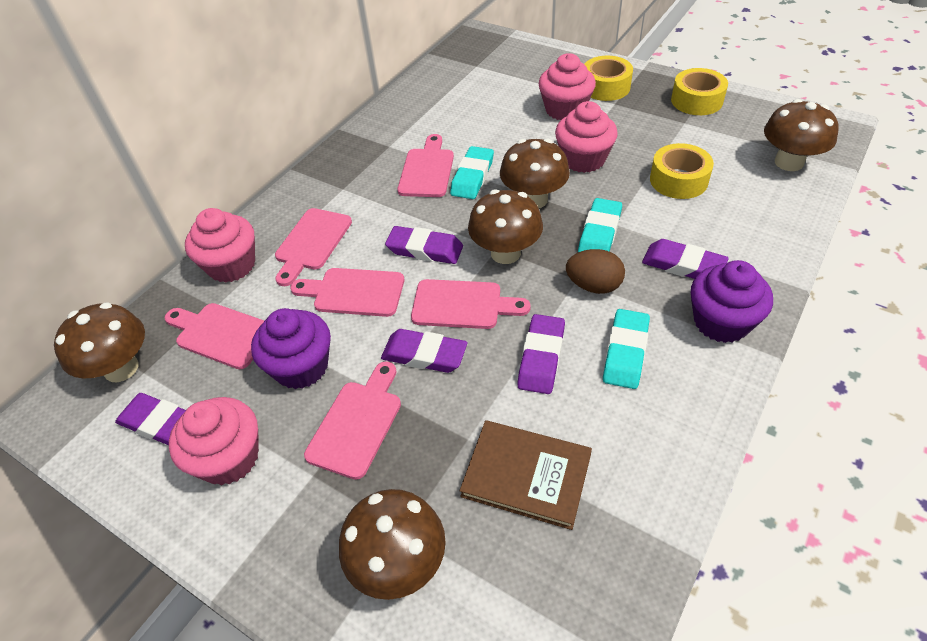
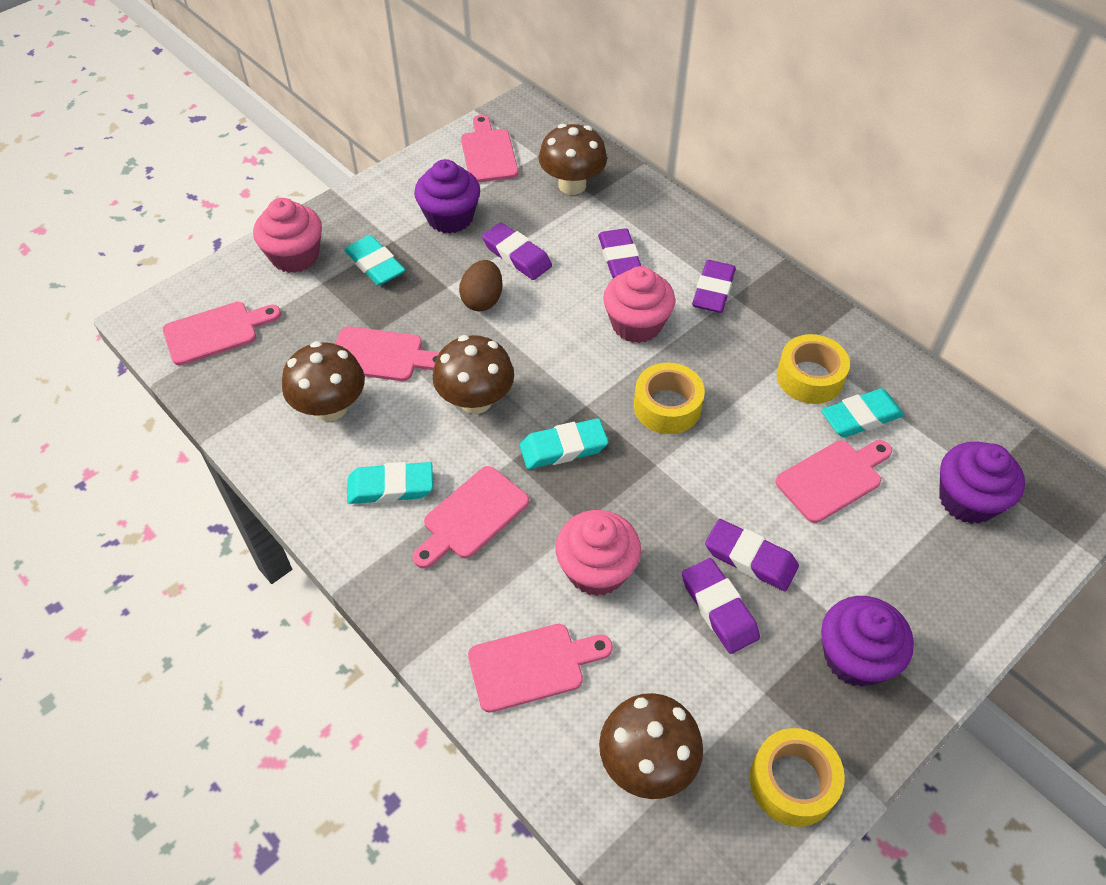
brown book: [460,420,592,530] = 1 -> none = 0
brown mushroom: [54,302,145,382] [339,489,446,600] [468,189,543,264] [500,138,570,208] [764,99,839,171] = 5 -> [282,341,365,421] [433,335,514,414] [539,124,607,195] [599,693,703,799] = 4
pink cupcake: [169,397,259,485] [185,208,255,283] [539,53,596,120] [555,101,618,173] = 4 -> [253,198,322,273] [555,510,641,596] [603,266,675,343] = 3
purple cupcake: [251,308,331,389] [691,260,773,343] = 2 -> [414,159,480,234] [821,596,914,687] [939,442,1025,524] = 3
turquoise eraser: [450,146,494,199] [578,198,622,252] [603,309,650,389] = 3 -> [344,235,405,286] [347,462,433,504] [520,418,608,469] [821,388,904,438] = 4

